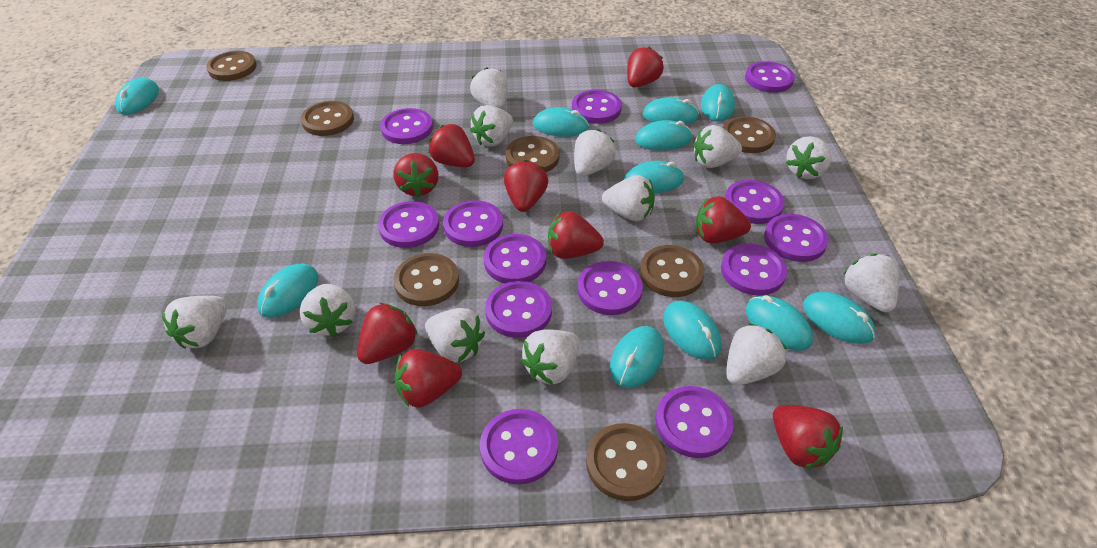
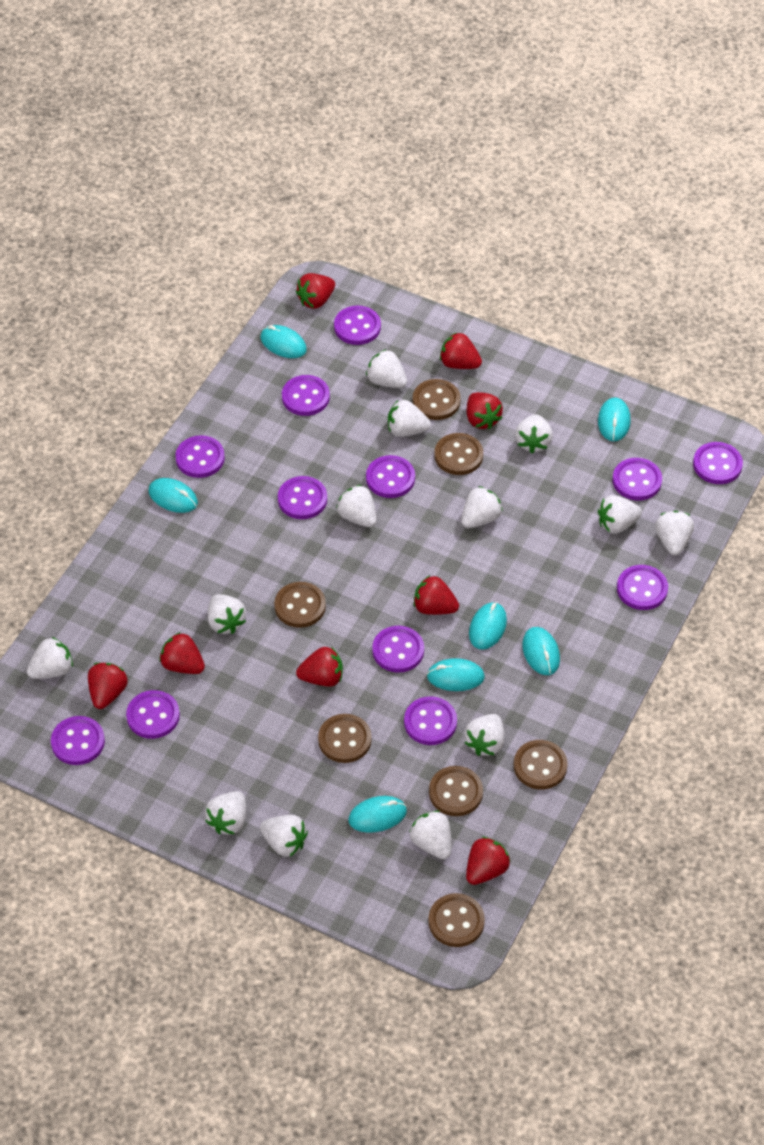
purple button: [378,201,439,248] [380,108,433,144] [443,200,503,247] [480,409,558,484] [484,234,546,283] [485,281,552,338] [572,90,622,124] [577,261,643,315] [655,386,734,458] [721,243,787,296] [725,180,785,224] [745,61,795,93] [764,214,829,262] = 13 -> [51,716,105,765] [126,690,180,739] [175,435,225,478] [278,476,327,519] [282,375,330,416] [334,306,381,345] [366,455,415,498] [372,626,424,673] [404,696,457,745] [612,458,662,500] [617,565,668,610] [693,442,743,484] = 12
red strawberry: [357,303,418,364] [394,153,438,198] [395,349,462,408] [429,124,475,167] [504,160,548,212] [548,211,604,259] [627,47,664,88] [696,196,751,243] [773,405,843,469] = 9 -> [88,663,128,709] [159,632,205,674] [296,273,335,309] [296,647,343,687] [414,575,459,615] [440,332,482,369] [466,837,511,885] [467,392,503,429] = 8
turquoise mouse: [115,78,159,115] [257,264,318,318] [533,107,589,137] [610,326,664,388] [624,161,684,193] [635,120,692,151] [643,97,699,125] [663,300,721,360] [701,84,735,122] [746,295,813,351] [803,292,875,344] = 11 -> [149,478,198,513] [260,325,307,358] [348,796,407,833] [427,658,485,691] [469,602,507,650] [522,627,560,675] [598,397,631,441] = 7
white strawberry: [162,296,227,349] [300,284,356,337] [425,308,485,362] [470,67,508,109] [470,105,513,147] [521,329,580,385] [574,129,616,176] [602,175,655,221] [693,125,742,168] [726,323,787,385] [786,136,831,179] [843,253,899,312] = 12 -> [27,637,73,679] [205,791,246,834] [208,594,246,634] [260,815,308,857] [336,485,377,527] [366,349,407,388] [388,400,431,437] [409,810,451,859] [461,486,503,528] [465,714,504,756] [515,414,553,453] [598,495,642,534] [655,511,694,555] = 13

